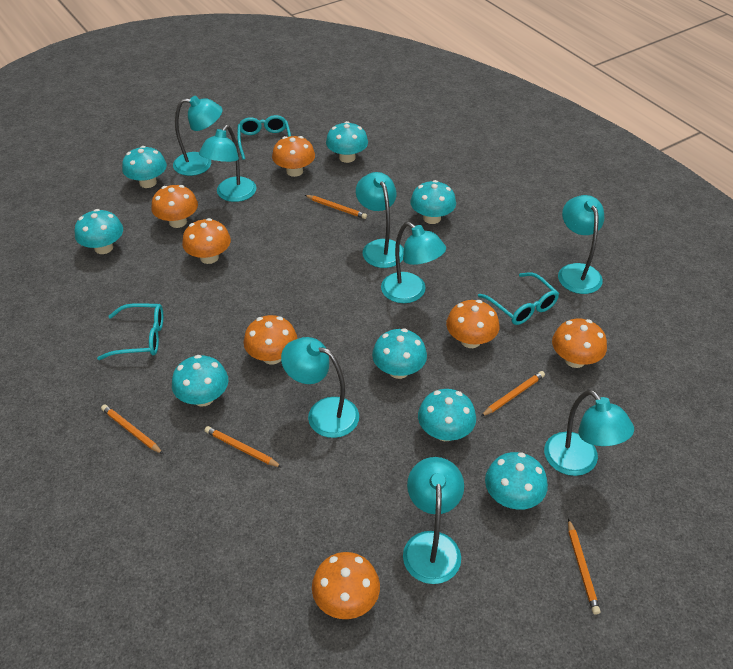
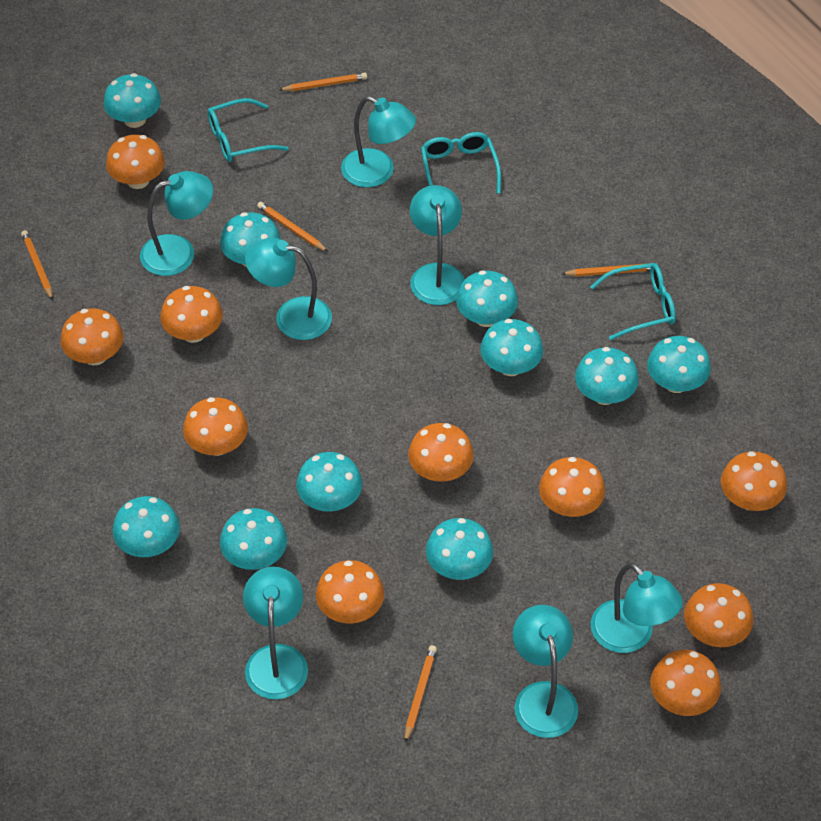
orange mushroom: [151,185,198,228] [182,218,231,264] [244,315,298,365] [272,136,315,177] [312,552,380,619] [446,300,499,348] [552,319,607,368] = 7 -> [60,308,124,366] [106,135,165,189] [160,286,223,343] [183,397,248,456] [316,560,384,624] [408,423,474,482] [539,457,605,517] [650,650,721,716] [684,583,753,647] [721,451,787,511] = 10
turquoise lamp: [173,96,223,176] [199,125,257,202] [281,337,359,438] [356,172,404,268] [381,222,446,303] [403,457,464,584] [544,390,634,476] [558,195,604,294] = 8 -> [140,171,213,276] [243,567,308,699] [245,238,332,340] [341,96,416,188] [410,185,465,305] [513,605,578,738] [591,563,683,653] = 7
turquoise mushroom: [75,209,123,254] [122,146,167,188] [172,355,228,407] [326,121,368,163] [372,329,427,379] [410,180,456,224] [418,389,476,441] [485,452,548,510] = 8 -> [103,73,161,128] [112,496,180,557] [220,212,281,267] [220,508,287,570] [296,452,363,512] [426,518,493,580] [456,270,518,327] [480,319,543,376] [575,347,639,405] [647,336,711,393] = 10

